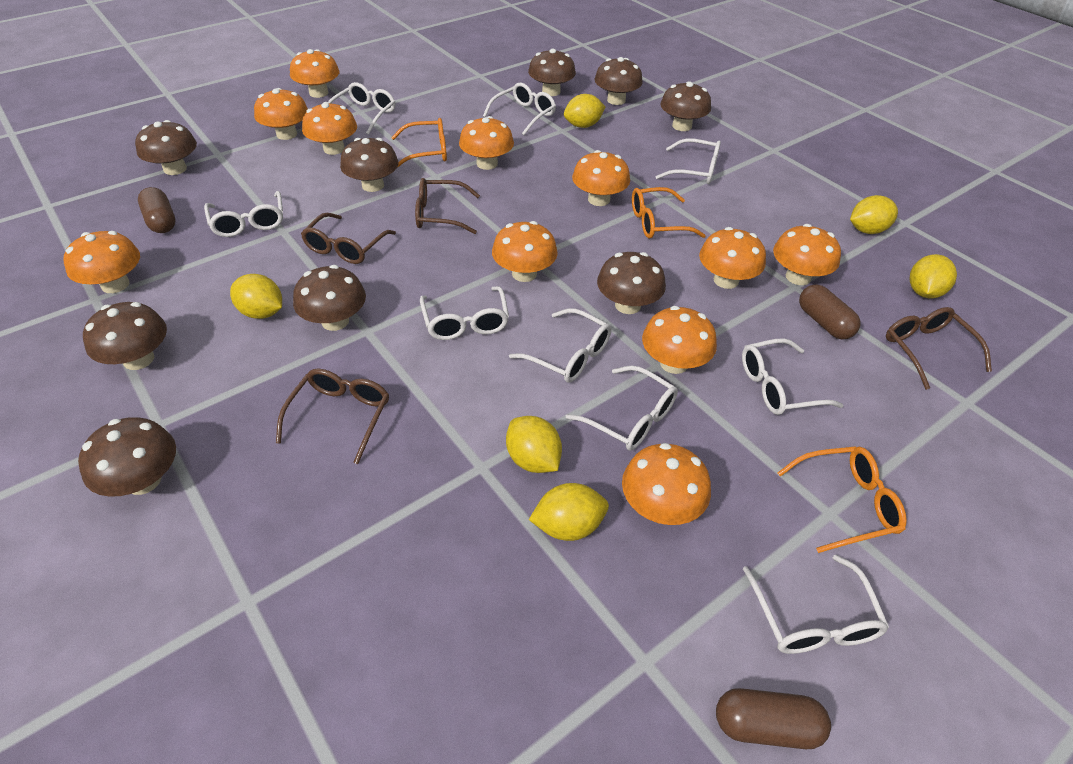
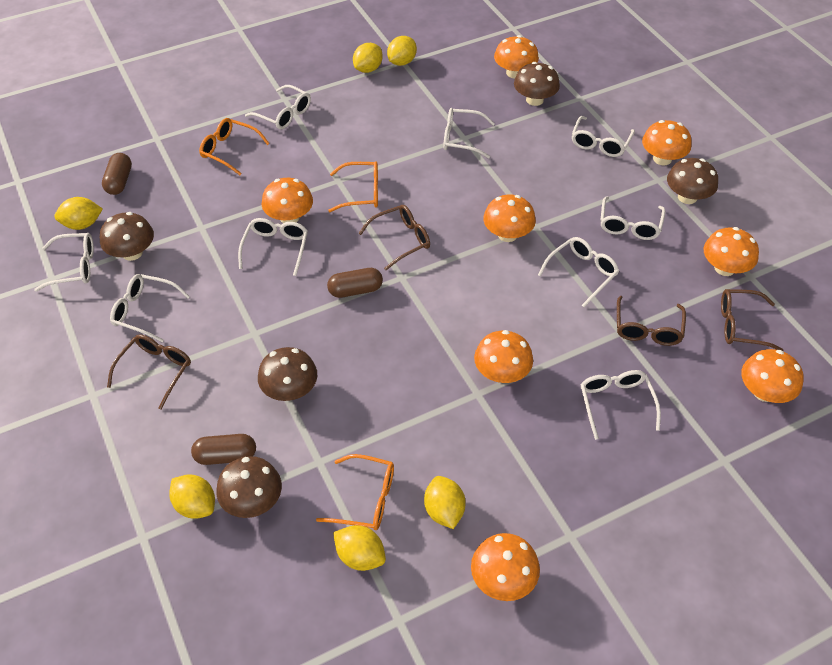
brown mushroom: [78,417,176,497] [83,302,167,370] [135,120,197,175] [293,265,366,331] [340,138,399,192] [528,49,576,96] [595,57,643,105] [597,252,666,314] [660,81,711,131] = 9 -> [100,212,154,261] [216,456,282,518] [258,347,317,401] [514,62,560,106] [667,158,718,204] = 5
orange mushroom: [63,231,140,293] [254,88,308,140] [290,49,339,98] [302,102,357,155] [459,116,514,170] [492,221,558,282] [572,150,630,206] [622,443,711,525] [642,306,717,374] [699,227,766,289] [773,224,841,285] = 11 -> [262,178,313,223] [471,533,540,601] [474,330,533,383] [483,194,536,242] [494,35,539,79] [642,120,692,165] [703,227,759,276] [741,349,804,403] = 8

